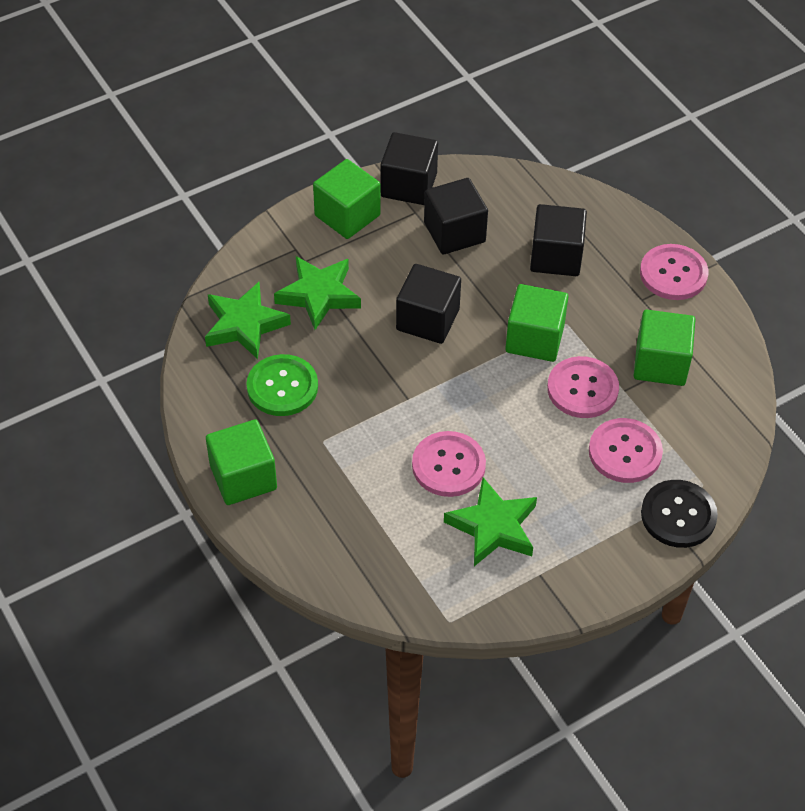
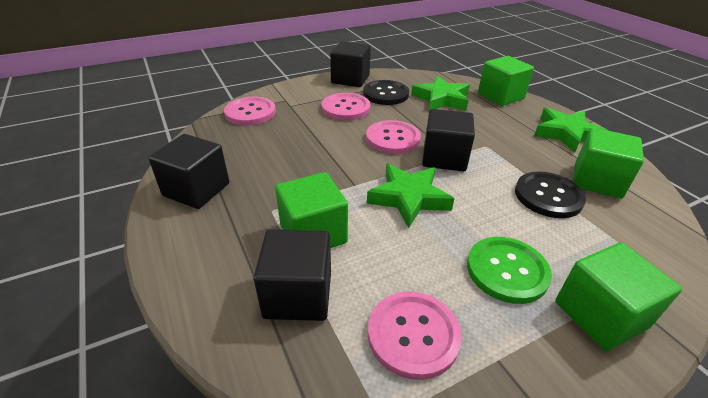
black button: [641,480,718,548] = 1 -> [363,80,409,105] [515,172,586,218] = 2

